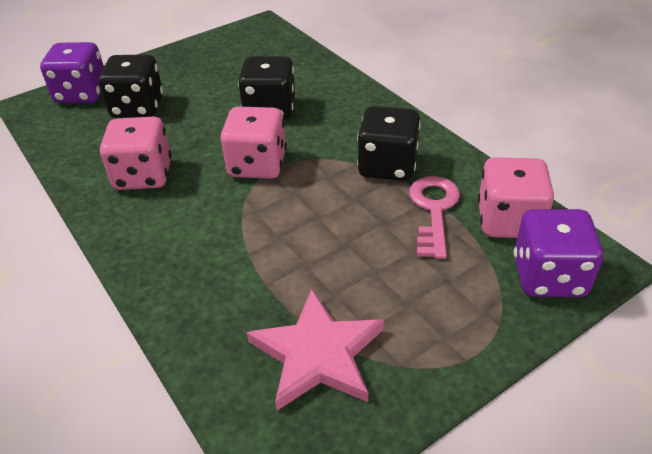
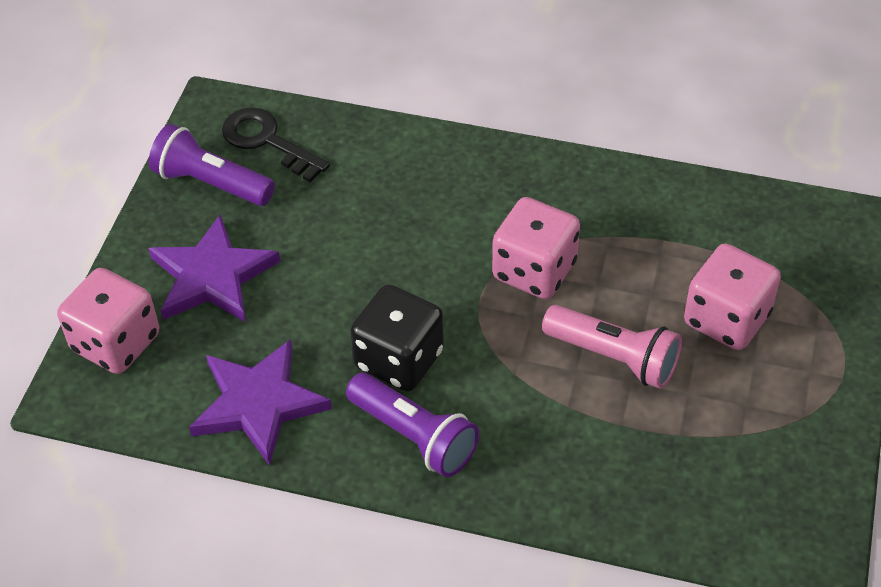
black dice: [99,54,163,118] [238,56,295,120] [357,106,421,181] = 3 -> [350,284,444,392] = 1
black key: none = 0 -> [222,107,330,182] = 1
pink flashlight: none = 0 -> [542,305,682,389] = 1
pink key: [409,176,460,259] = 1 -> none = 0
pink star: [247,289,384,411] = 1 -> none = 0
purple dice: [40,42,104,103] [514,209,603,297] = 2 -> none = 0
purple flashlight: none = 0 -> [149,124,275,206] [346,373,479,477] = 2
purple star: none = 0 -> [148,215,280,322] [189,339,332,466] = 2

